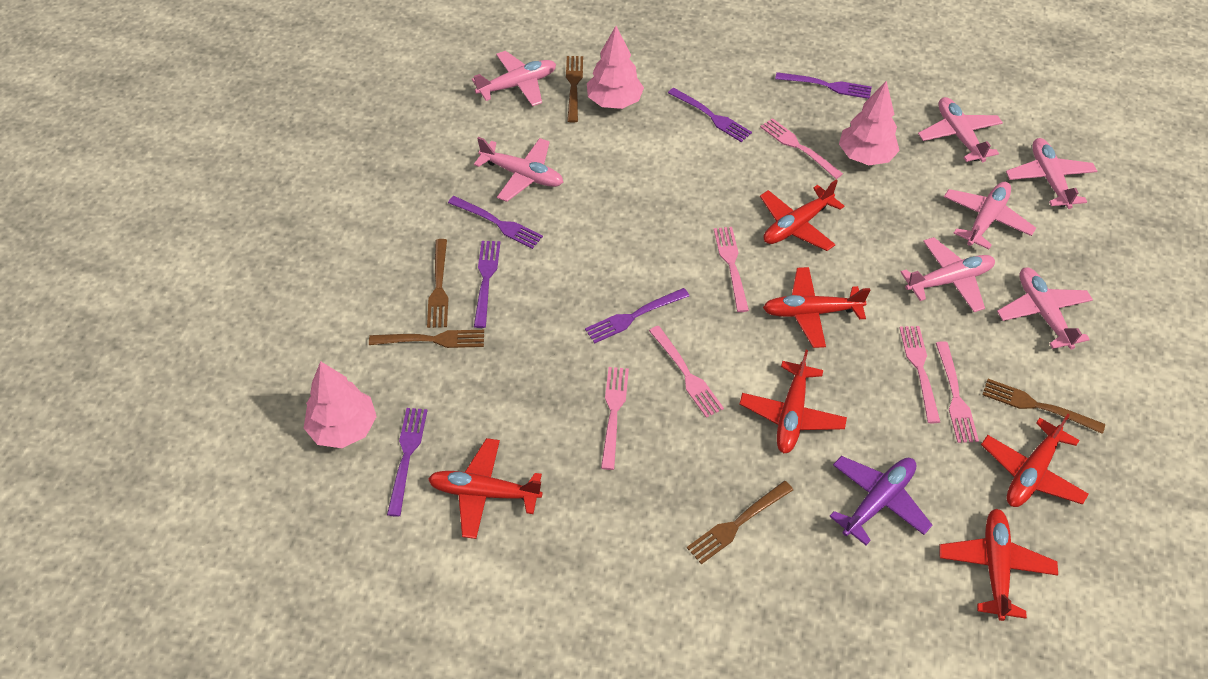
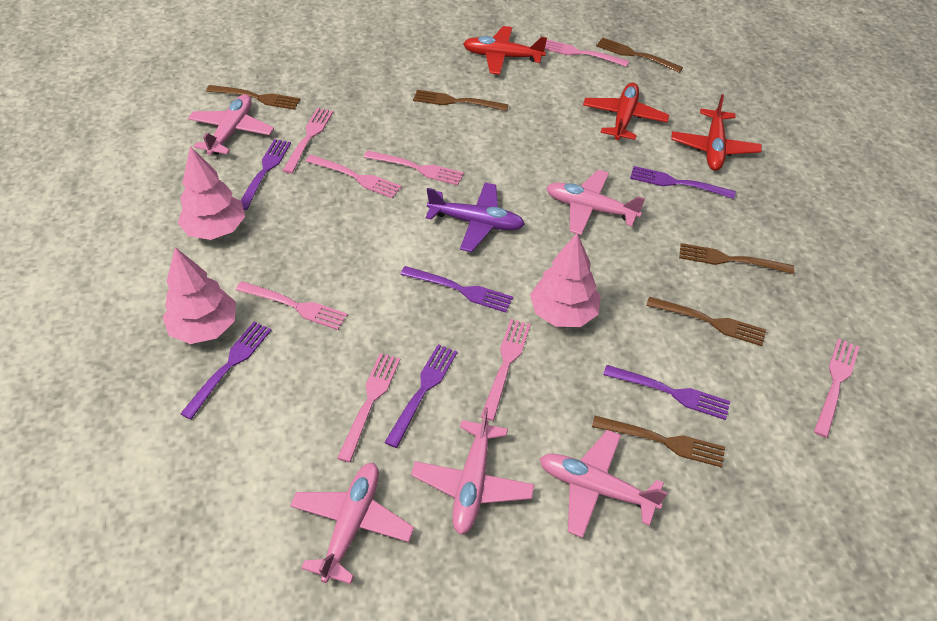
brown fork: [369,330,484,348] [427,239,448,328] [566,56,583,123] [687,481,793,564] [982,379,1105,434] = 5 -> [206,85,300,110] [413,90,509,111] [592,416,725,468] [596,38,683,73] [646,297,766,346] [679,243,794,274] = 6
pink fork: [601,367,629,470] [649,326,724,418] [714,227,749,312] [760,118,843,179] [899,326,940,423] [936,341,979,443] = 6 -> [236,281,348,330] [282,108,333,174] [306,155,402,198] [337,353,400,463] [364,150,464,185] [481,319,531,421] [545,39,629,67] [814,338,860,438] = 8
pink plane: [472,51,556,106] [474,137,563,202] [900,237,995,312] [918,97,1003,162] [944,182,1036,249] [997,267,1093,350] [1006,138,1097,209] = 7 -> [188,94,274,155] [290,463,414,584] [411,407,534,535] [540,430,668,538] [546,170,645,235] = 5
red plane: [428,438,543,539] [739,350,847,453] [760,180,844,251] [763,267,870,348] [939,508,1058,621] [981,414,1089,507] = 6 -> [463,26,547,75] [583,82,669,140] [671,94,762,171] = 3

